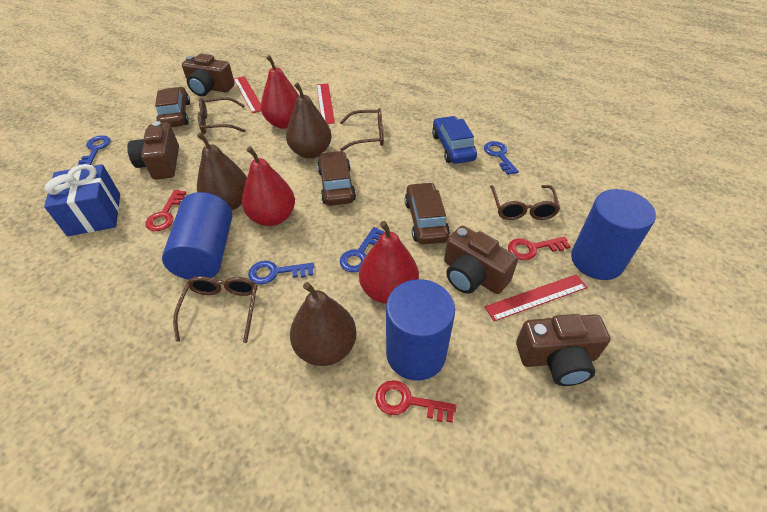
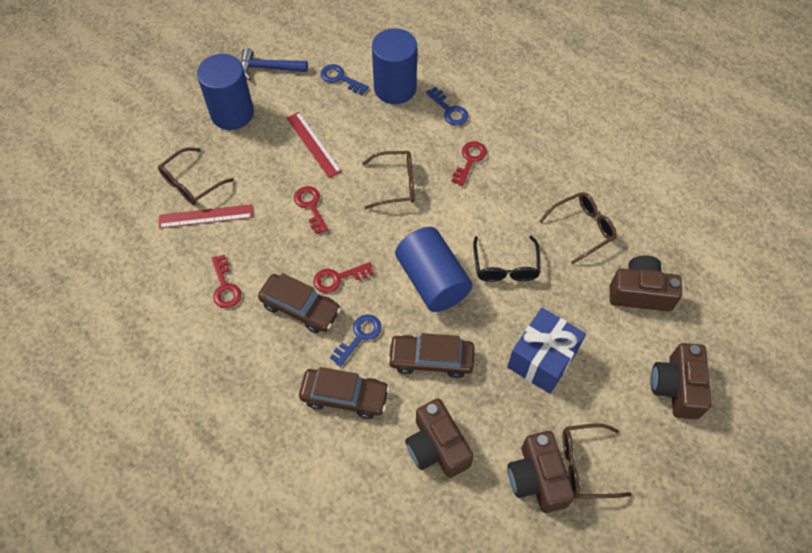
black glasses: none = 0 -> [473,236,541,282] = 1
blue car: [432,116,477,164] = 1 -> none = 0
blue hammer: none = 0 -> [241,48,308,80] = 1
blue key: [77,135,111,166] [248,261,314,285] [340,227,385,272] [484,141,519,175] = 4 -> [321,64,369,95] [330,314,382,367] [426,87,469,126] = 3
brown pear: [197,132,247,211] [286,82,332,159] [290,282,357,366] = 3 -> none = 0
red key: [145,190,186,231] [376,380,456,423] [508,237,571,260] = 3 -> [211,254,241,308] [294,186,328,234] [313,262,374,293] [451,141,487,186] = 4
red pear: [242,146,295,226] [261,55,299,129] [359,221,419,304] = 3 -> none = 0
red ruler: [234,76,261,113] [317,84,335,124] [485,274,587,321] = 3 -> [159,204,253,228] [286,112,342,178] = 2

